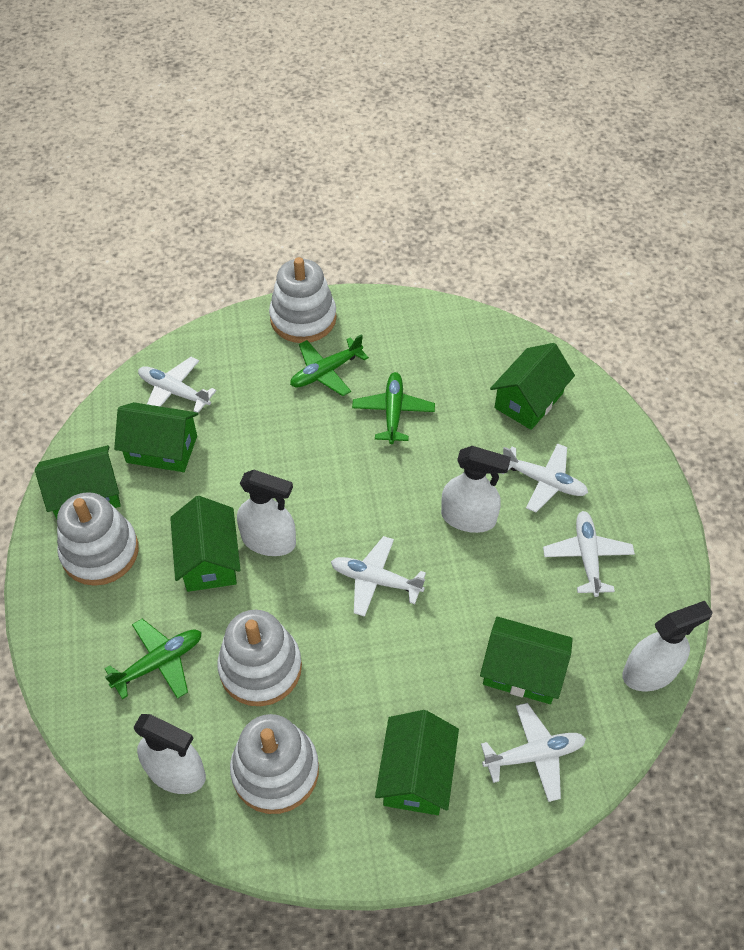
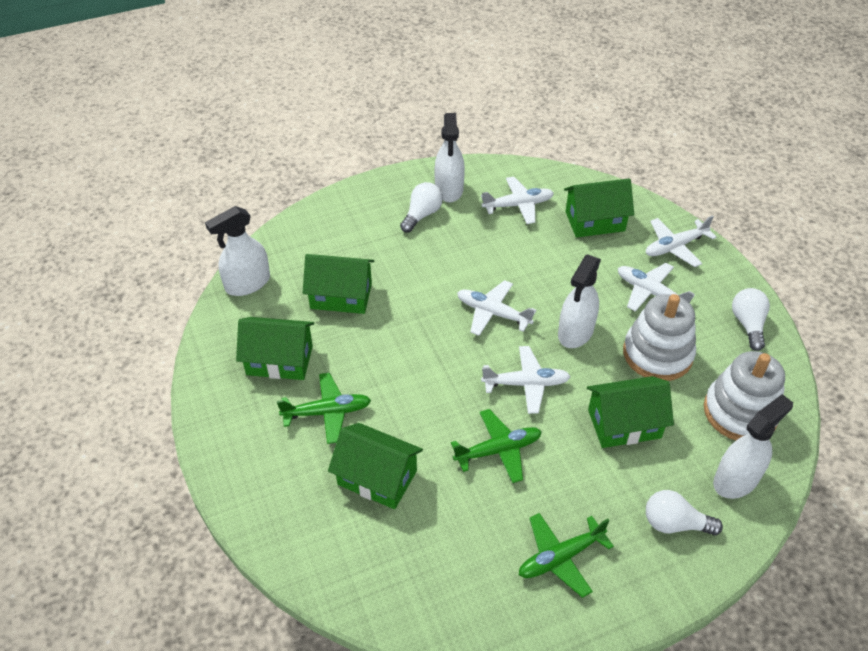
green house: [35,445,121,519] [114,402,198,472] [170,496,240,592] [375,710,459,815] [480,616,573,704] [490,343,575,430] = 6 -> [236,317,314,380] [303,254,375,314] [328,423,423,509] [564,178,634,238] [587,376,674,448] = 5
white light bulb: none = 0 -> [400,182,443,233] [646,490,723,535] [732,288,770,351] = 3
white stacking toy: [57,492,139,586] [217,610,302,706] [230,714,319,814] [269,257,337,343] = 4 -> [623,294,696,381] [704,351,785,440] = 2

